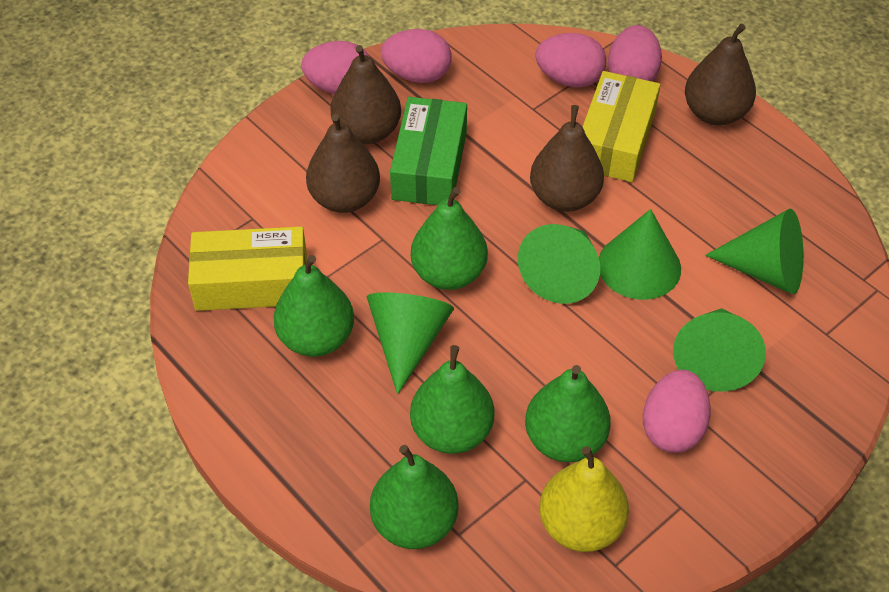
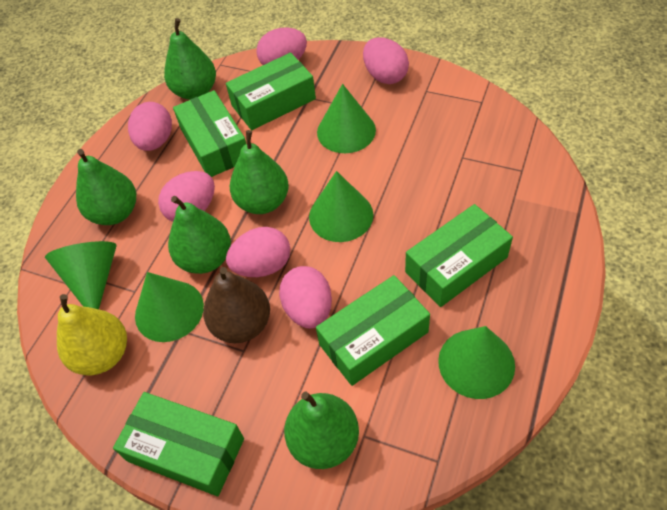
brown pear: [306,114,380,213] [330,45,401,144] [530,105,604,212] [685,24,756,126] = 4 -> [203,267,270,343] = 1
green box: [390,97,467,205] = 1 -> [113,392,244,496] [173,90,246,177] [226,53,316,130] [316,275,430,386] [405,204,513,307] = 5
pink egg: [301,41,370,94] [381,29,452,83] [536,33,606,87] [608,25,662,81] [643,370,710,453] = 5 -> [128,102,172,151] [158,171,215,222] [226,227,290,277] [257,28,307,65] [279,266,332,329] [363,37,409,84] = 6
yellow box: [188,226,307,311] [583,71,660,182] = 2 -> none = 0

